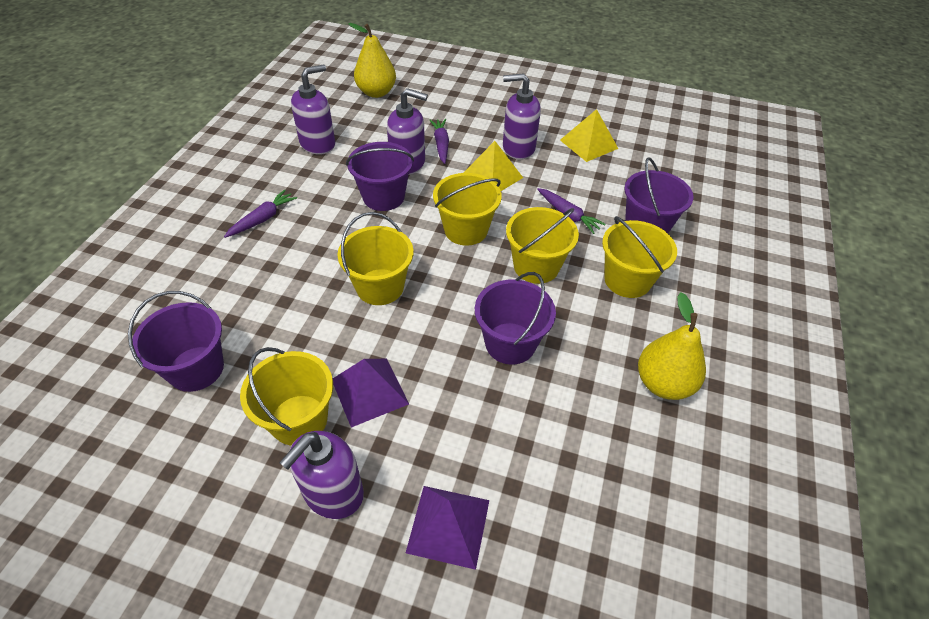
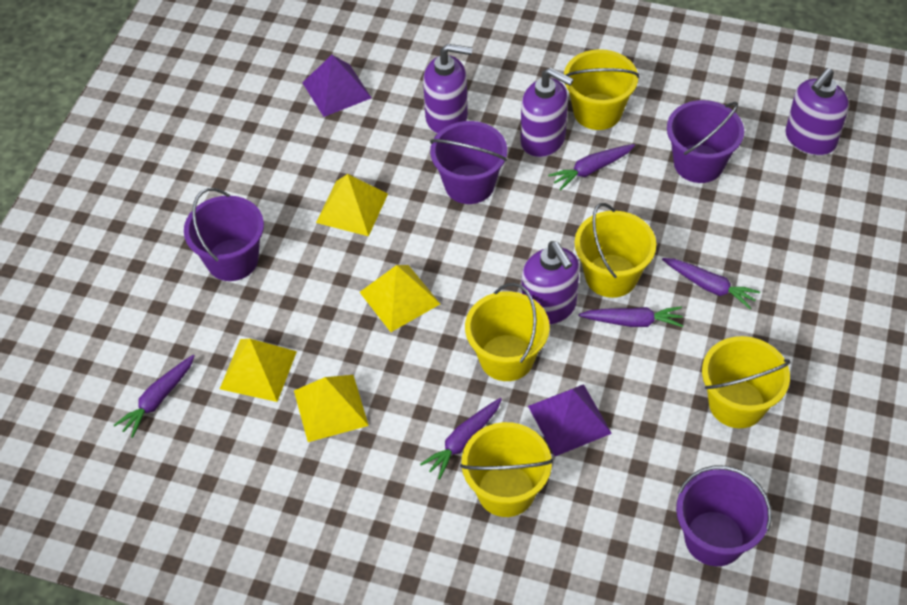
purple carrot: [224,190,297,238] [429,119,449,164] [537,188,606,234] = 3 -> [114,355,195,438] [420,398,502,479] [548,144,635,191] [578,306,684,327] [662,258,760,309] = 5
yellow pear: [348,23,396,98] [638,292,706,400] = 2 -> none = 0
yellow pyramid: [463,141,523,191] [560,109,618,162] = 2 -> [220,339,297,402] [294,375,369,442] [316,174,388,236] [360,265,440,332] = 4

